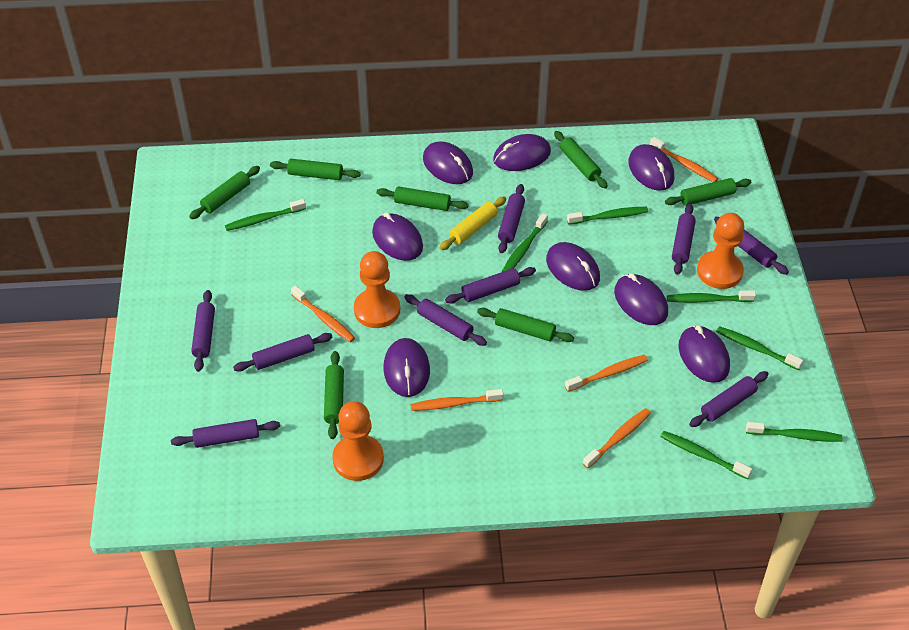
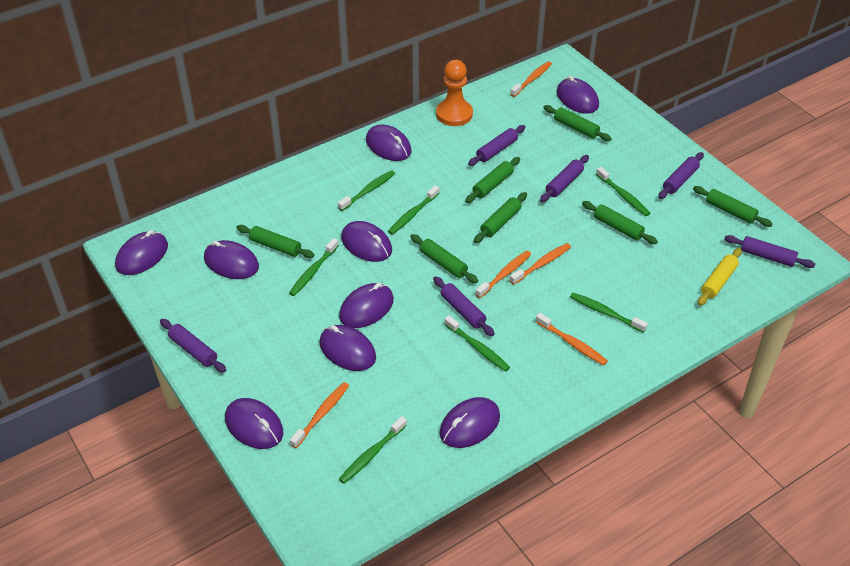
orange pawn: [332,401,384,481] [354,251,400,328] [697,213,744,289] = 3 -> [436,60,473,126] = 1
purple mouse: [372,212,423,261] [383,338,430,397] [423,142,473,184] [493,134,551,171] [546,242,600,291] [614,273,668,325] [628,144,674,191] [678,325,730,383] = 8 -> [115,230,168,275] [204,240,259,279] [225,398,283,449] [319,325,376,371] [339,283,394,328] [341,221,392,262] [366,124,411,161] [440,397,500,448] [556,76,599,114] = 9
purple rolling pin: [171,419,280,448] [191,290,215,372] [233,333,332,372] [404,294,487,346] [445,267,536,304] [498,184,525,253] [672,204,696,275] [689,371,769,427] [714,217,789,275] = 9 -> [160,319,226,373] [433,276,495,336] [468,125,525,166] [540,155,589,202] [658,152,704,199] [724,235,815,268] = 6

